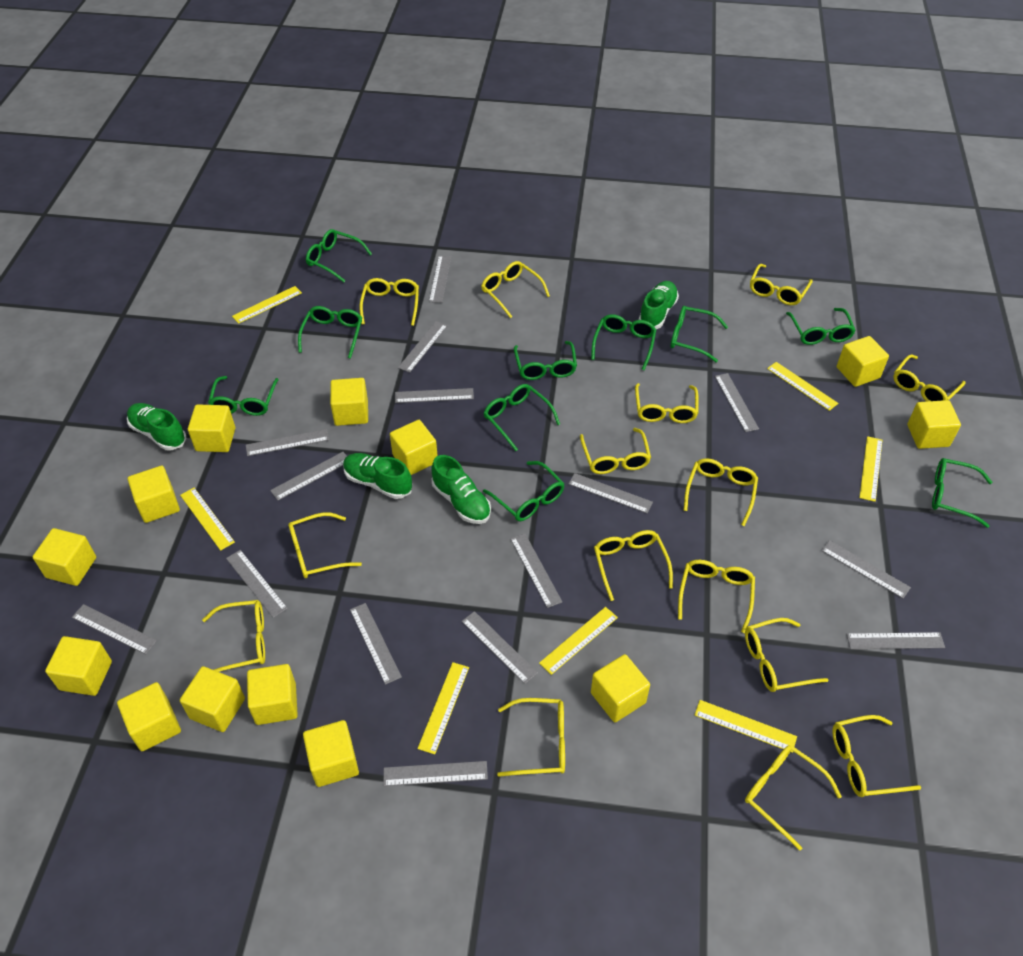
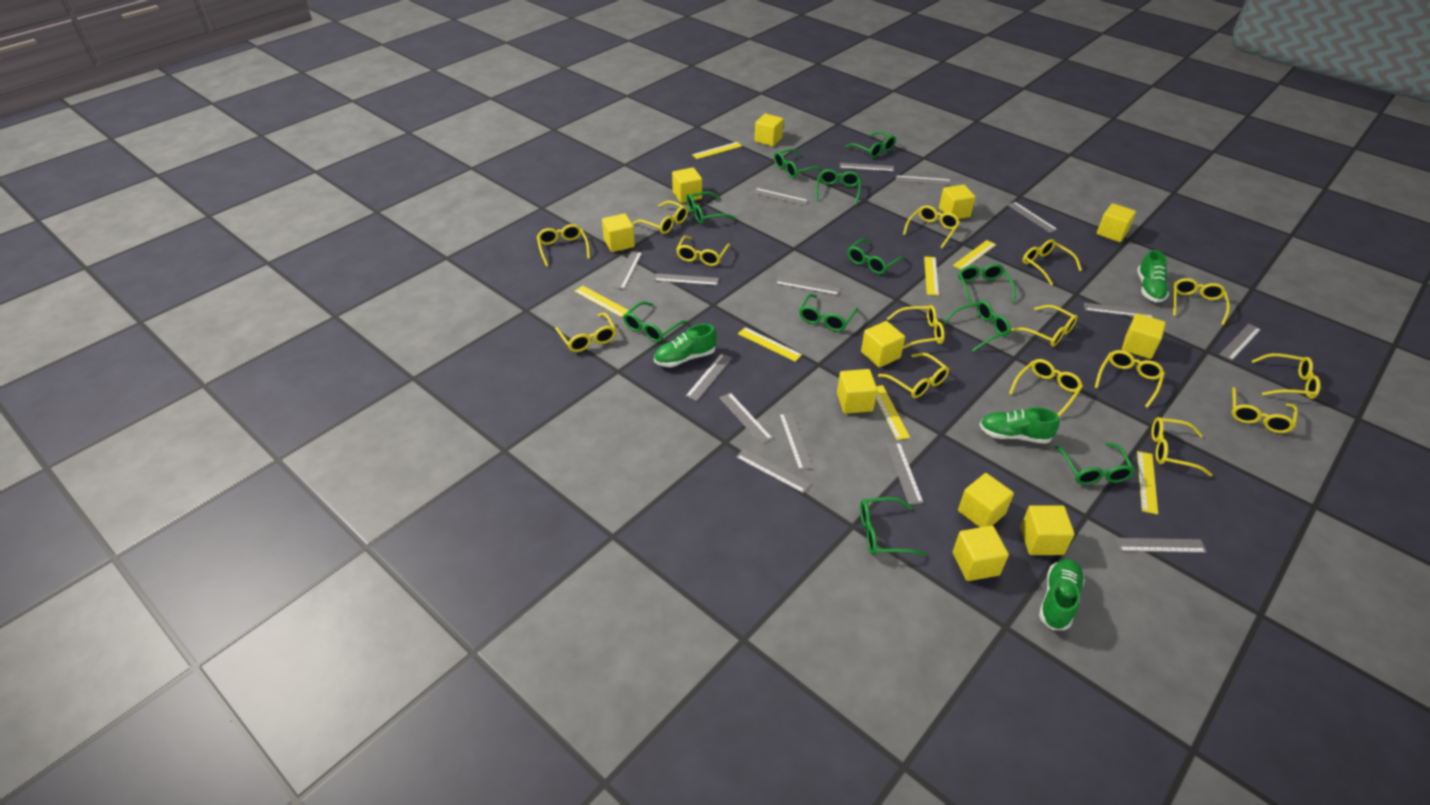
green glasses: [208,376,279,416] [298,306,362,359] [306,229,372,282] [483,384,560,451] [483,461,565,521] [514,341,577,380] [591,314,656,370] [671,306,728,362] [786,308,856,345] [932,458,992,528] = 10 -> [623,301,689,342] [686,192,736,224] [774,149,823,178] [799,294,858,331] [815,169,861,205] [845,131,896,158] [848,239,905,274] [860,497,927,556] [943,300,1011,352] [958,264,1015,304] [1055,442,1135,485] = 11
yellow cube: [33,528,96,586] [45,636,112,696] [117,682,181,751] [128,466,180,523] [180,666,245,732] [188,404,235,452] [247,664,298,725] [303,720,359,787] [330,378,368,426] [390,420,438,475] [591,654,650,722] [837,336,889,387] [907,400,961,449] = 13 -> [602,213,635,252] [672,167,702,203] [755,114,784,146] [837,369,878,414] [861,321,905,368] [939,185,976,219] [953,526,1009,581] [958,473,1014,527] [1020,505,1075,555] [1097,203,1136,242] [1122,313,1166,359] = 11

